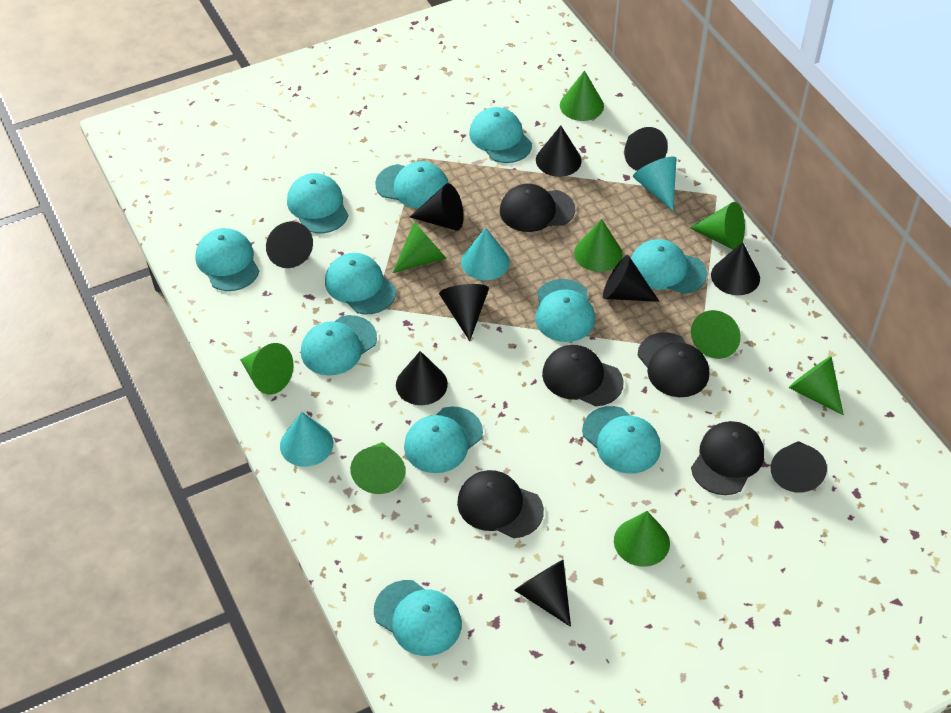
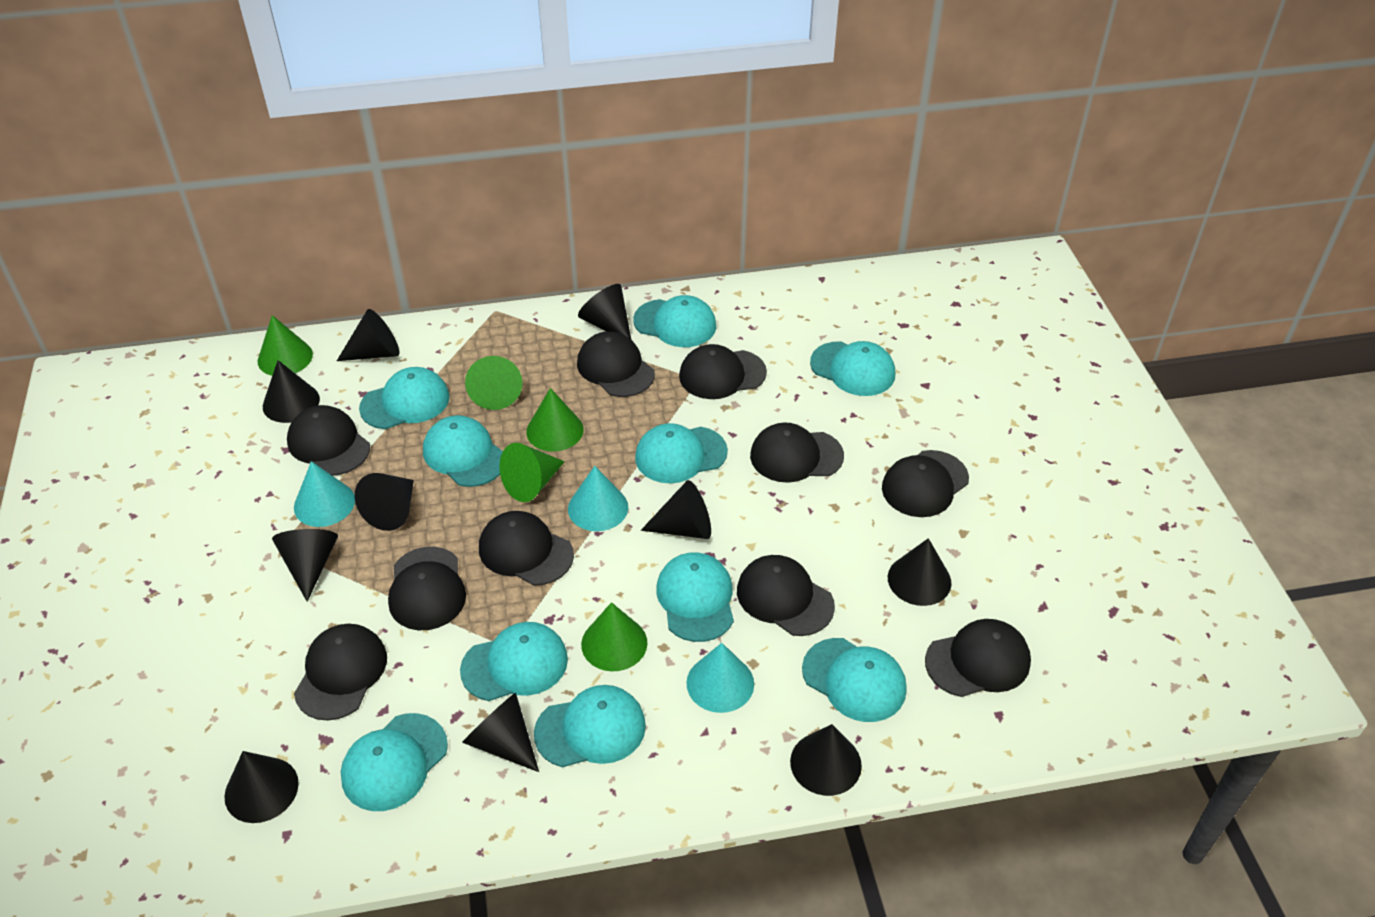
black cap: [457,470,544,538] [500,184,575,232] [542,345,623,406] [637,332,709,397] [691,421,764,495] = 5 -> [287,405,370,476] [294,624,387,721] [388,547,466,630] [479,511,574,585] [577,331,655,397] [679,344,767,399] [737,555,835,636] [750,422,844,483] [882,450,969,517] [925,619,1031,697] = 10
green cone: [240,343,294,395] [350,442,405,494] [393,222,446,273] [560,70,604,121] [574,219,622,272] [614,511,670,567] [689,202,745,250] [691,310,741,359] [789,356,844,415] = 9 -> [258,315,313,376] [465,356,523,410] [499,443,565,502] [526,388,584,452] [581,602,647,671] = 5
turquoise cap: [196,228,259,291] [287,173,349,233] [301,315,377,376] [325,253,396,314] [374,580,462,656] [375,161,448,209] [404,406,483,473] [469,107,532,163] [535,279,595,342] [582,406,661,474] [631,239,707,294] = 11 -> [341,713,448,811] [359,367,450,429] [423,415,503,487] [460,622,568,701] [534,685,646,767] [633,295,716,347] [635,423,728,483] [656,552,734,642] [802,638,907,722] [810,341,895,396] = 10

